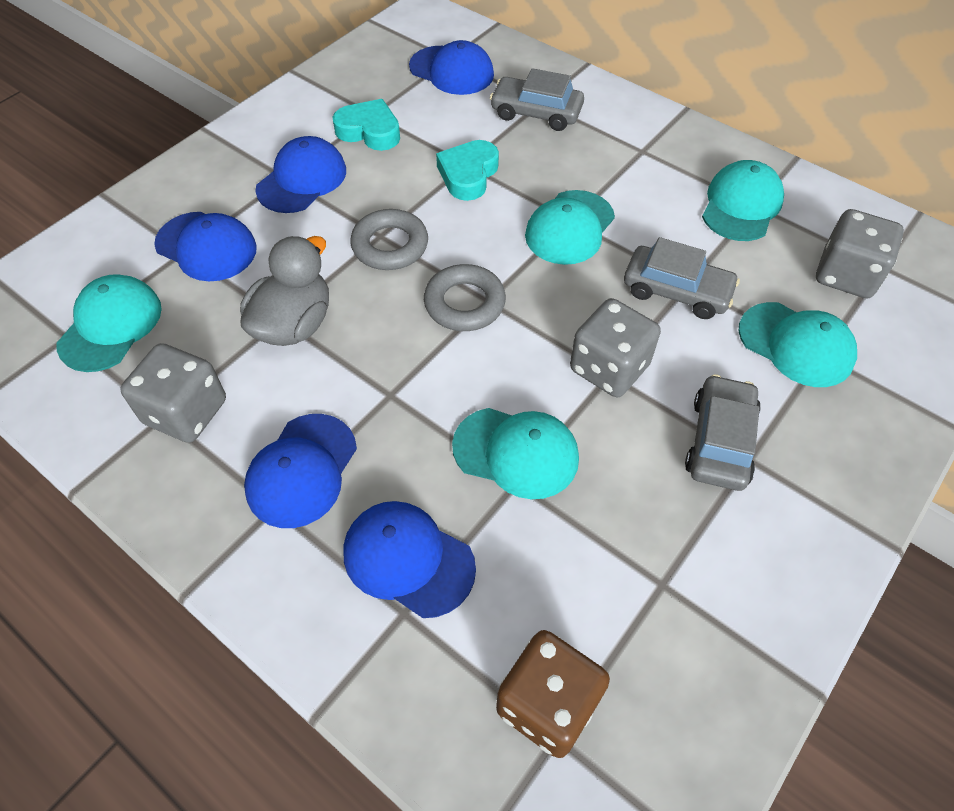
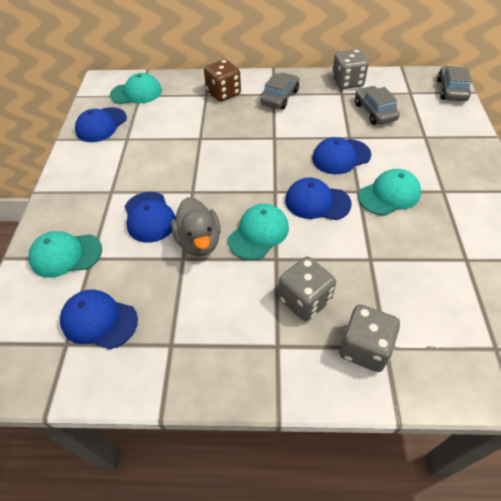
grey ring: [350,209,428,270] [424,264,506,331] = 2 -> none = 0
turquoise cap: [57,274,162,372] [452,408,579,499] [525,190,615,265] [702,160,784,241] [738,302,857,387] = 5 -> [29,231,102,278] [110,73,162,104] [228,204,289,260] [358,169,421,216] = 4
turquoise heart: [333,99,400,151] [436,140,499,201] = 2 -> none = 0

